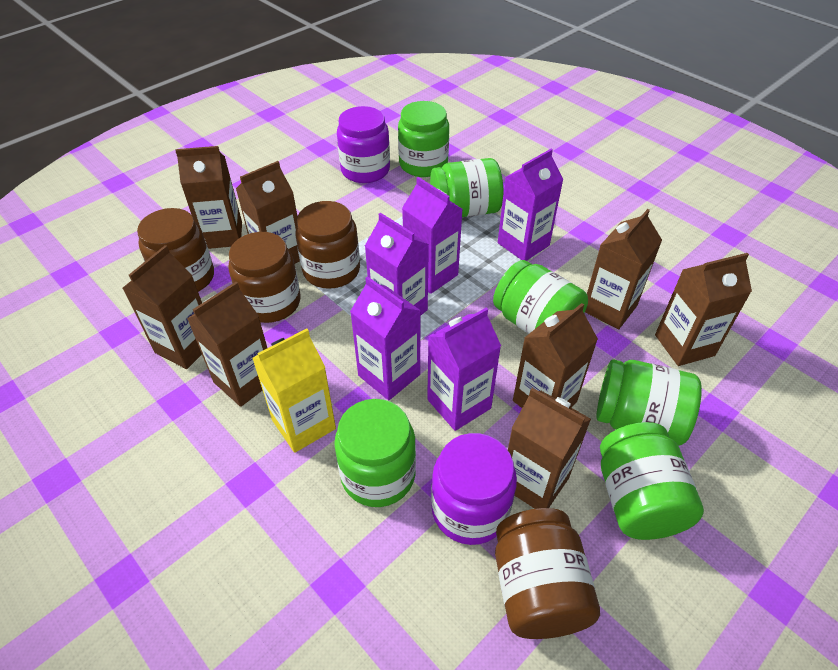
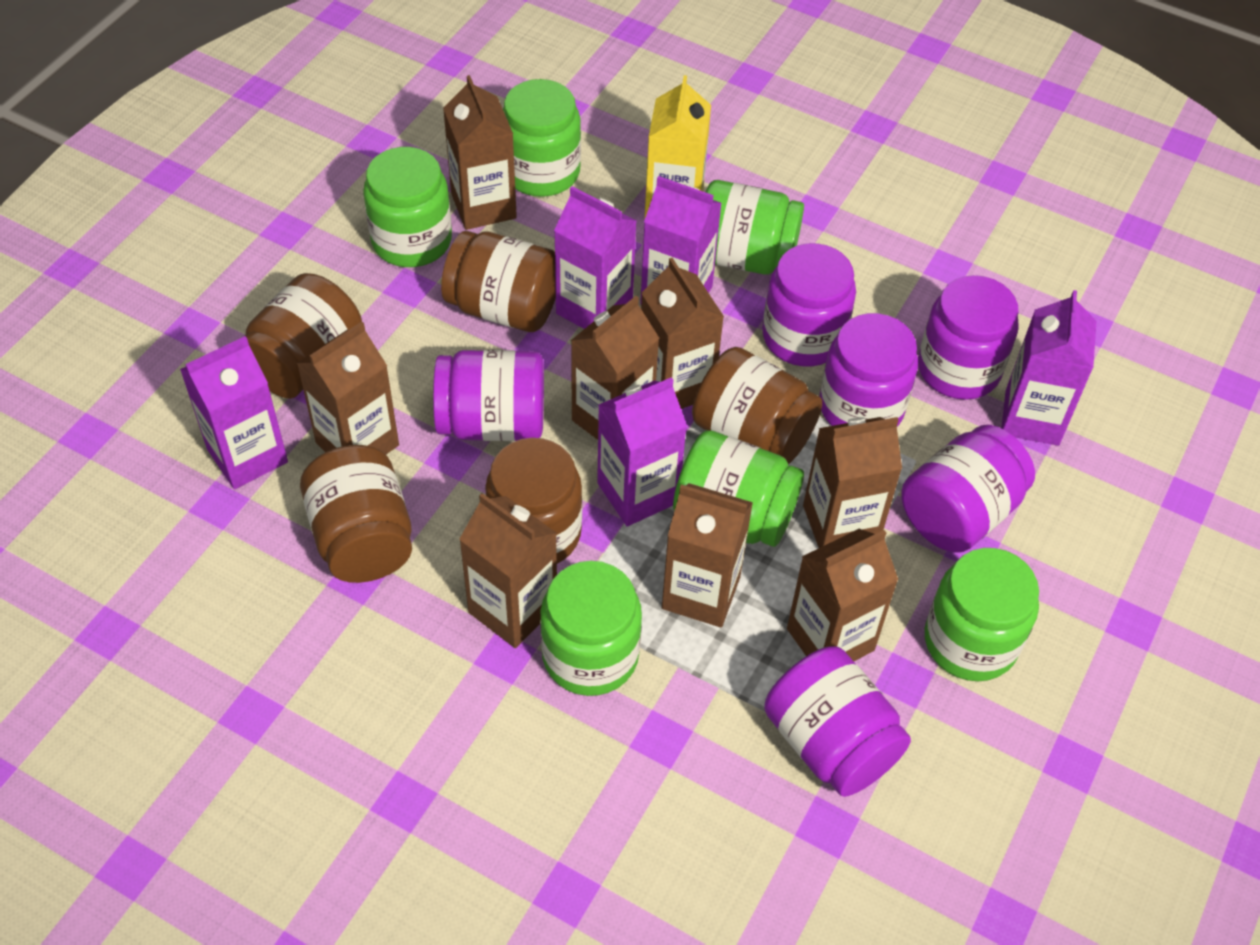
brown jar: [137,208,214,292] [228,232,300,323] [296,201,360,289] [495,508,600,639] = 4 -> [245,273,362,399] [300,445,412,583] [441,231,556,332] [485,438,582,564] [692,347,822,464] = 5
purple jar: [337,106,390,183] [431,433,517,545] = 2 -> [433,350,544,441] [763,243,856,367] [764,646,911,797] [820,313,918,427] [901,425,1035,553] [918,275,1019,400] = 6

